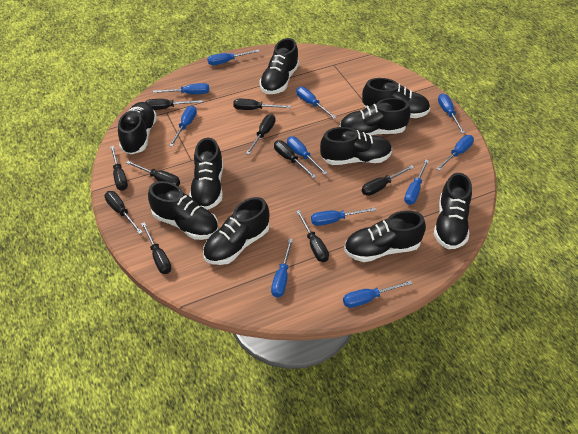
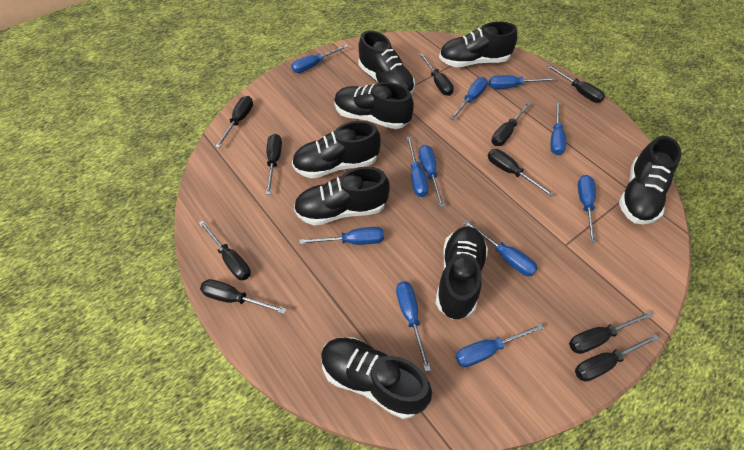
black shoe: [118,102,157,154] [148,181,218,240] [189,138,223,210] [203,197,269,265] [259,38,299,94] [320,127,392,165] [340,98,411,135] [344,211,426,262] [362,78,430,118] [434,173,472,249] = 10 -> [292,121,381,178] [294,167,390,225] [321,337,432,419] [334,82,414,129] [358,30,415,95] [436,226,488,320] [439,22,517,67] [619,136,681,224] = 8

